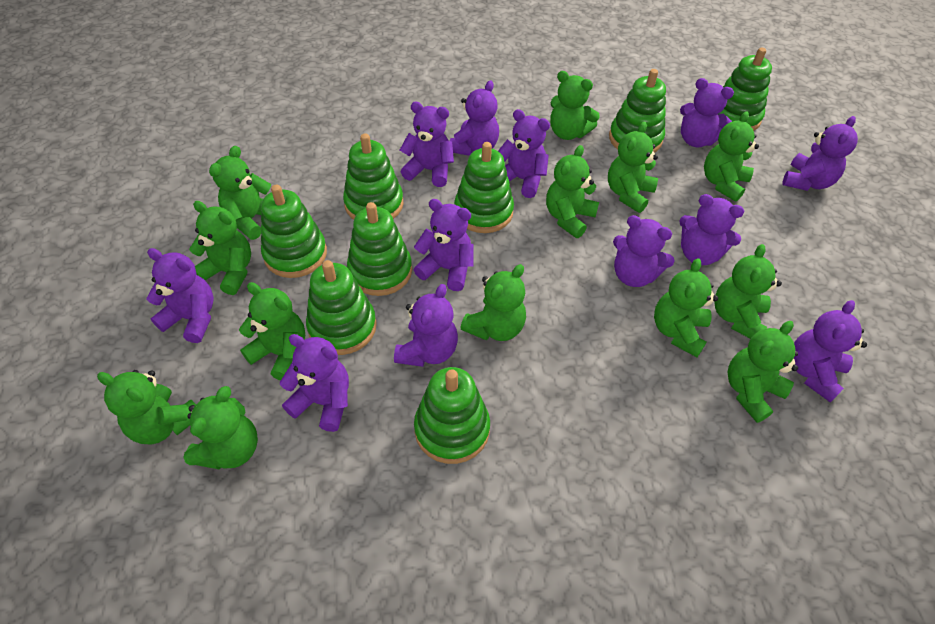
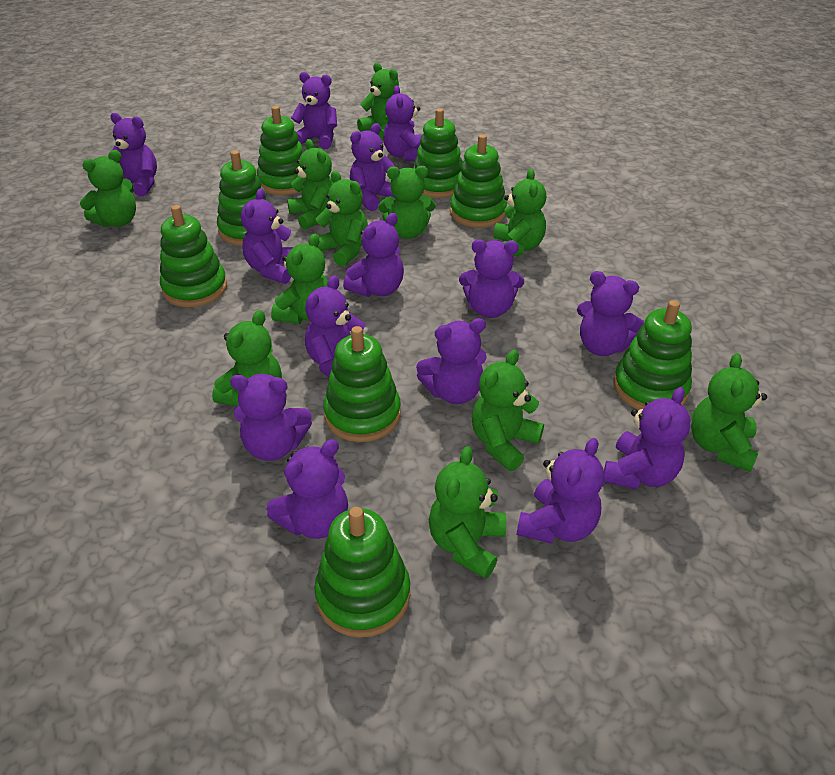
green teddy bear: [97,370,196,444] [183,386,258,470] [189,201,251,295] [209,146,271,240] [239,282,305,381] [460,264,526,341] [546,145,599,238] [550,71,600,140] [608,122,658,213] [654,259,718,357] [704,111,759,202] [714,244,782,339] [727,321,798,423] = 13 -> [80,150,136,227] [212,310,282,406] [271,234,328,324] [287,139,334,230] [316,171,368,266] [357,63,399,141] [378,166,436,239] [429,446,506,579] [471,350,544,471] [494,169,546,256] [691,353,767,472] = 11
purple teddy bear: [146,248,214,343] [280,334,349,432] [394,284,458,367] [400,102,454,187] [414,199,473,291] [450,80,499,156] [498,109,550,198] [613,215,675,287] [679,194,744,265] [680,78,734,148] [783,116,858,191] [794,300,867,402] = 12 -> [110,113,157,196] [230,374,312,461] [241,188,293,284] [267,439,348,539] [291,72,337,149] [305,275,365,377] [343,213,404,297] [350,123,396,211] [383,86,422,161] [416,318,487,404] [459,239,524,318] [516,438,604,544] [577,271,644,356] [604,387,691,490] = 14

